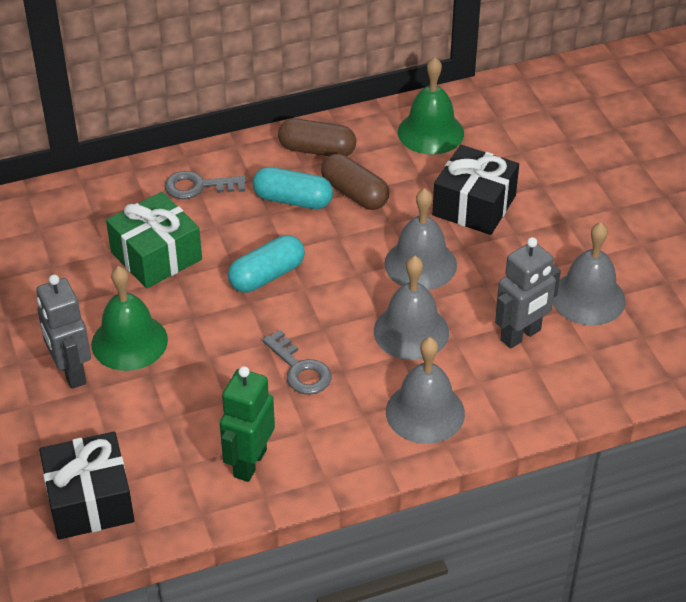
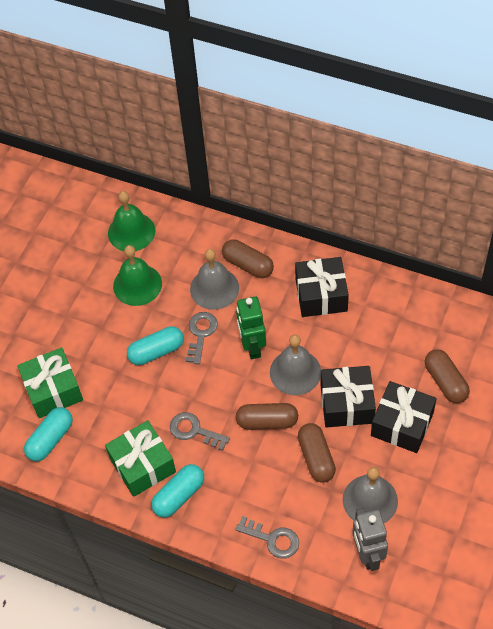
black gift: [39,432,135,540] [432,145,519,235] = 2 -> [295,257,349,317] [321,366,376,428] [371,381,437,453] = 3
brown capsule: [278,118,356,156] [321,154,389,210] = 2 -> [222,239,274,278] [236,403,298,430] [298,423,336,482] [425,349,470,403] = 4
green gift: [106,192,202,289] = 1 -> [17,347,83,418] [105,420,176,497] = 2
grey bell: [374,256,449,360] [384,188,457,290] [386,337,465,444] [553,222,626,326] = 4 -> [190,249,239,310] [270,335,321,395] [343,467,398,523] = 3
grey key: [164,171,246,199] [262,330,332,395] = 2 -> [170,412,230,451] [186,312,218,364] [235,516,299,558] = 3
grey robot: [36,275,91,389] [495,237,561,349] = 2 -> [352,508,388,571] = 1
turquoise capsule: [228,235,305,293] [253,167,333,209] = 2 -> [24,407,73,462] [127,326,184,365] [151,464,204,518] = 3

